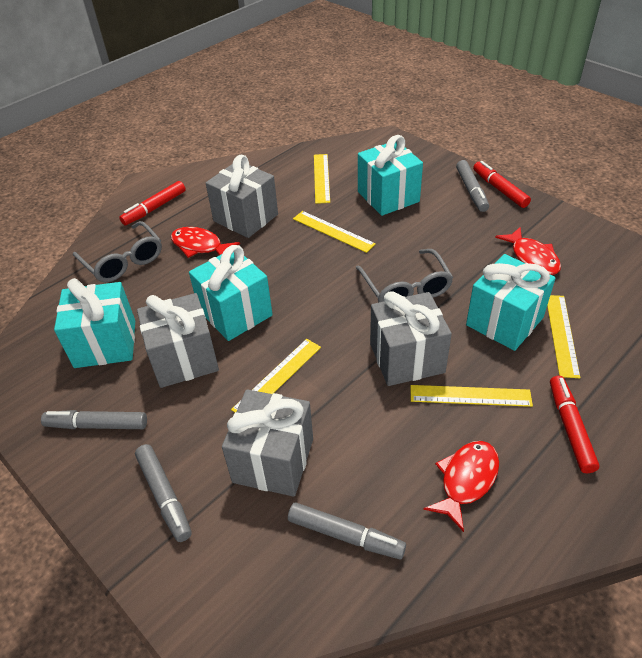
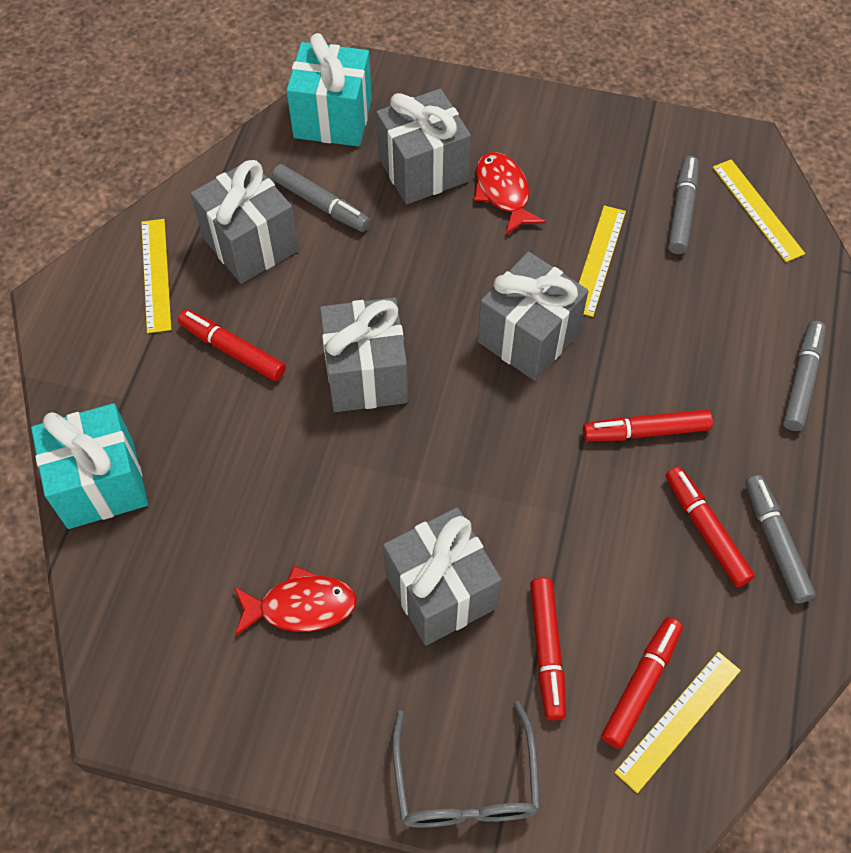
grey gift: [137,293,219,388] [206,155,278,238] [222,389,313,497] [370,291,452,386] = 4 -> [191,160,299,284] [320,297,408,412] [376,89,471,204] [383,507,501,646] [478,252,588,381] = 5
grey glasses: [73,221,162,282] [356,249,454,303] = 2 -> [392,701,540,828] = 1
red fish: [171,227,240,258] [423,441,499,532] [495,227,561,275] = 3 -> [234,566,357,636] [474,152,546,235] = 2
red marker: [119,181,186,225] [473,161,531,208] [550,376,600,473] = 3 -> [178,309,286,381] [530,578,566,720] [583,409,713,441] [602,617,683,749] [666,466,755,587] = 5
turquoise gift: [54,278,135,368] [189,245,273,341] [358,135,423,216] [466,254,556,351] = 4 -> [31,403,148,529] [286,33,372,146] = 2
yellow ruler: [231,339,321,412] [293,211,376,253] [314,154,330,204] [411,385,533,407] [547,295,580,378] = 5 -> [141,219,171,333] [579,205,626,317] [615,652,741,793] [713,159,805,262] = 4

